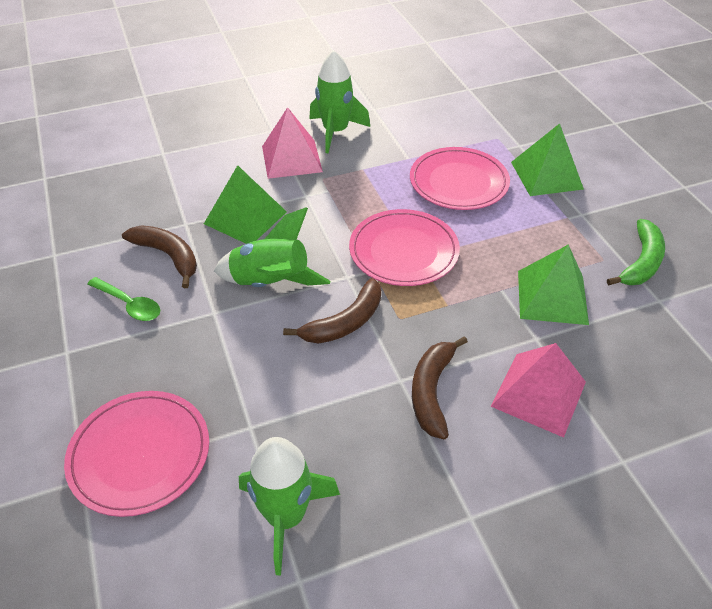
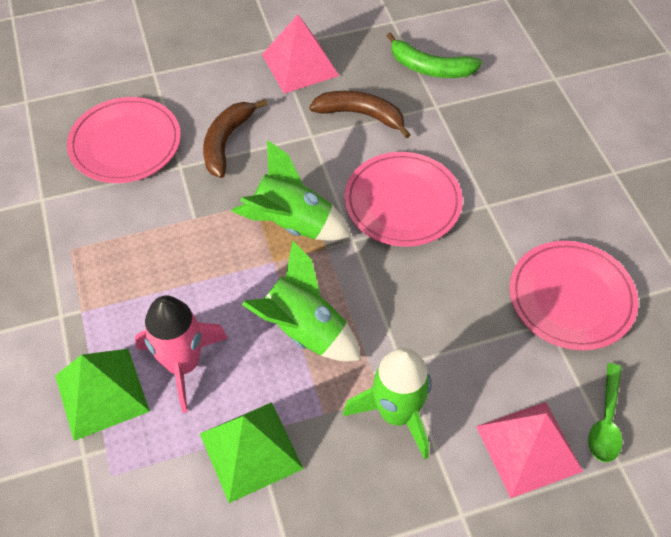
brown banana: [122,226,197,288] [283,278,381,344] [412,336,468,439] = 3 -> [203,99,267,178] [309,91,411,138] = 2
green pyramid: [204,165,287,244] [511,123,584,196] [518,244,589,325] = 3 -> [55,349,150,441] [200,402,304,503] = 2
pink rocket: none = 0 -> [135,295,228,413] = 1

